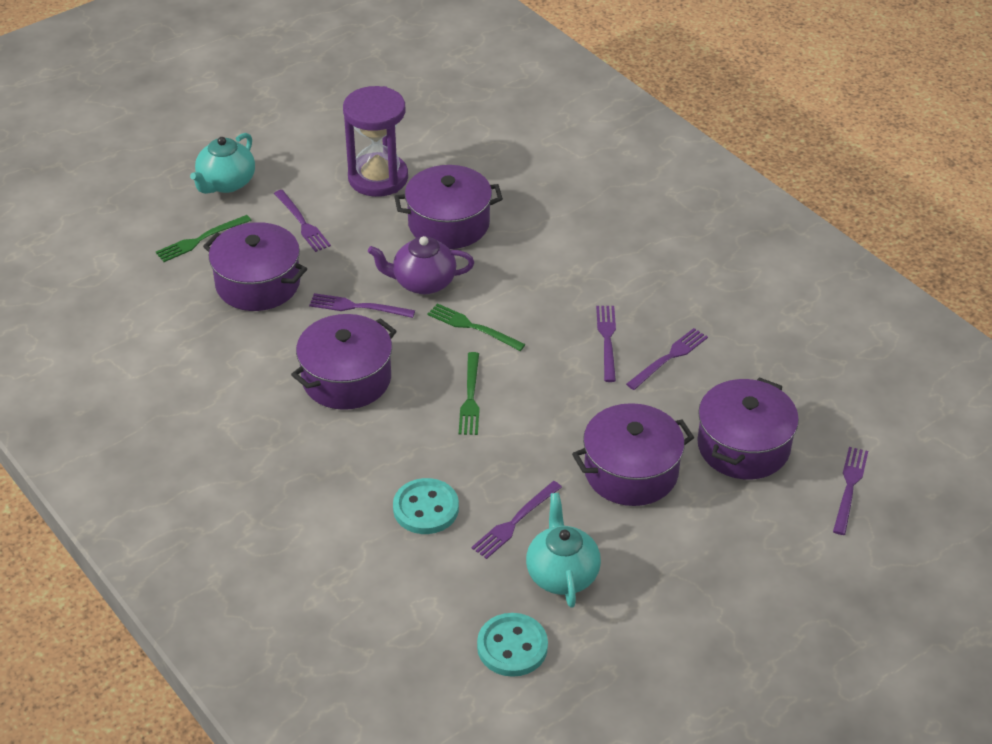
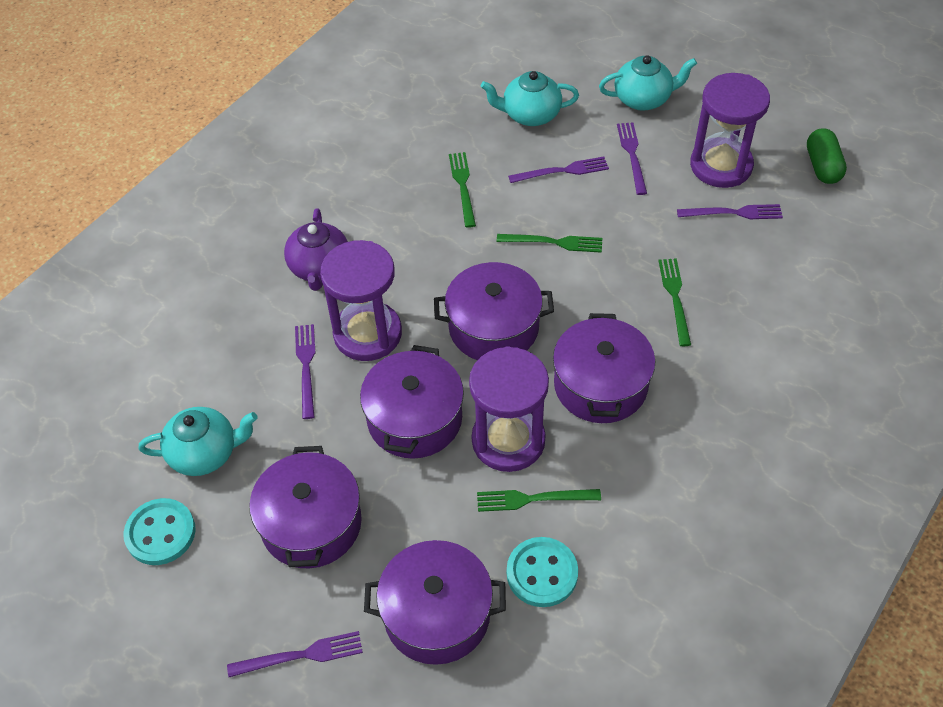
green capsule: none = 0 -> [807,128,847,184] = 1
green fork: [156,215,252,262] [427,303,526,351] [459,352,480,435] = 3 -> [449,152,476,228] [477,489,601,512] [497,234,602,253] [658,258,691,346] = 4
purple fork: [274,190,331,252] [309,293,415,318] [471,481,562,559] [596,306,616,382] [626,328,708,390] [833,447,868,535] = 6 -> [227,631,363,677] [295,324,315,419] [508,157,609,183] [617,122,647,195] [677,204,783,219] = 5
purple hourglass: [343,86,408,197] = 1 -> [320,240,402,361] [469,346,549,472] [690,73,770,188] = 3
turquoise teapot: [190,133,255,194] [526,493,601,608] = 2 -> [139,407,258,476] [481,71,579,126] [599,55,697,111] = 3

